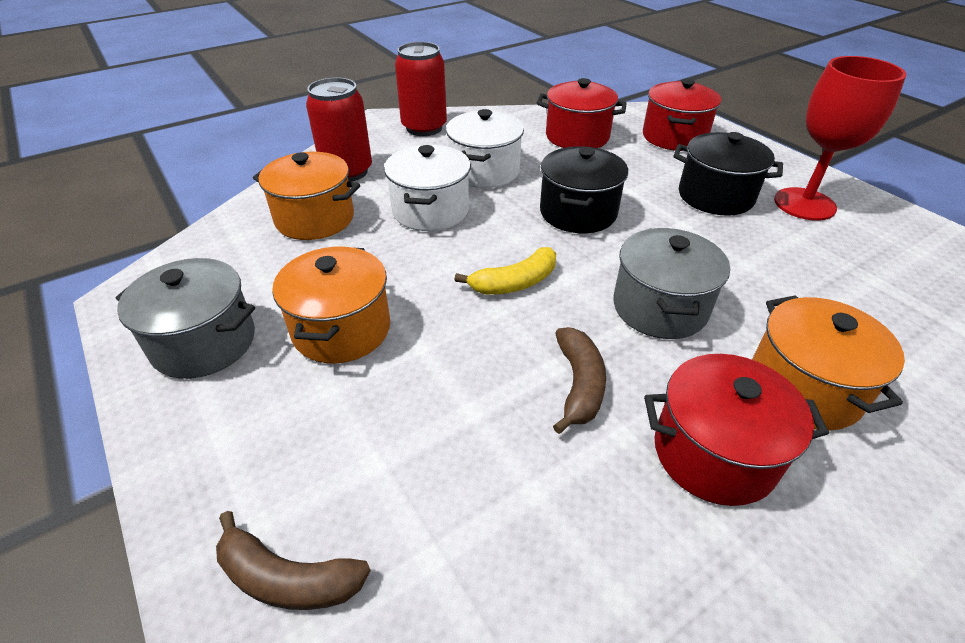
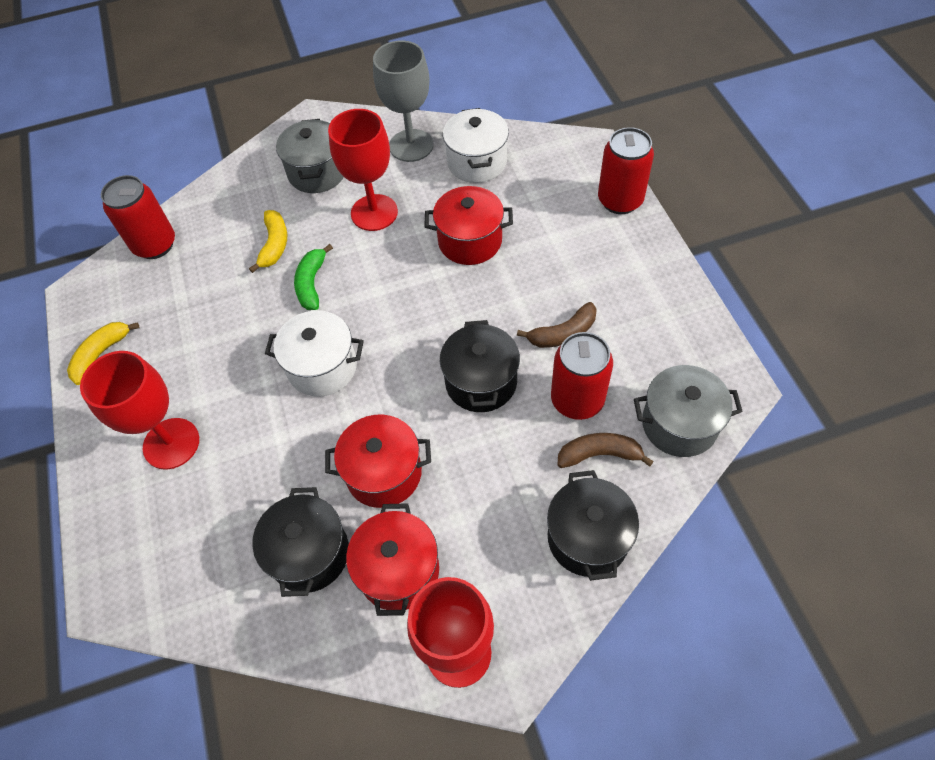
black pot: [540,146,628,233] [674,132,783,216] = 2 -> [252,487,349,597] [440,320,520,412] [547,470,639,581] = 3
green banana: none = 0 -> [294,244,333,310] = 1
grey goblet: none = 0 -> [373,40,433,162] = 1
orange pot: [253,152,360,240] [272,247,390,363] [752,295,905,431] = 3 -> none = 0
red can: [306,78,372,182] [395,42,447,136] = 2 -> [101,175,175,259] [551,332,613,420] [598,127,654,214] = 3
red goblet: [774,56,906,221] = 1 -> [80,351,199,470] [328,109,398,231] [407,577,494,688] = 3
yellow banana: [454,247,556,295] = 1 -> [67,322,139,385] [249,210,287,273] = 2

